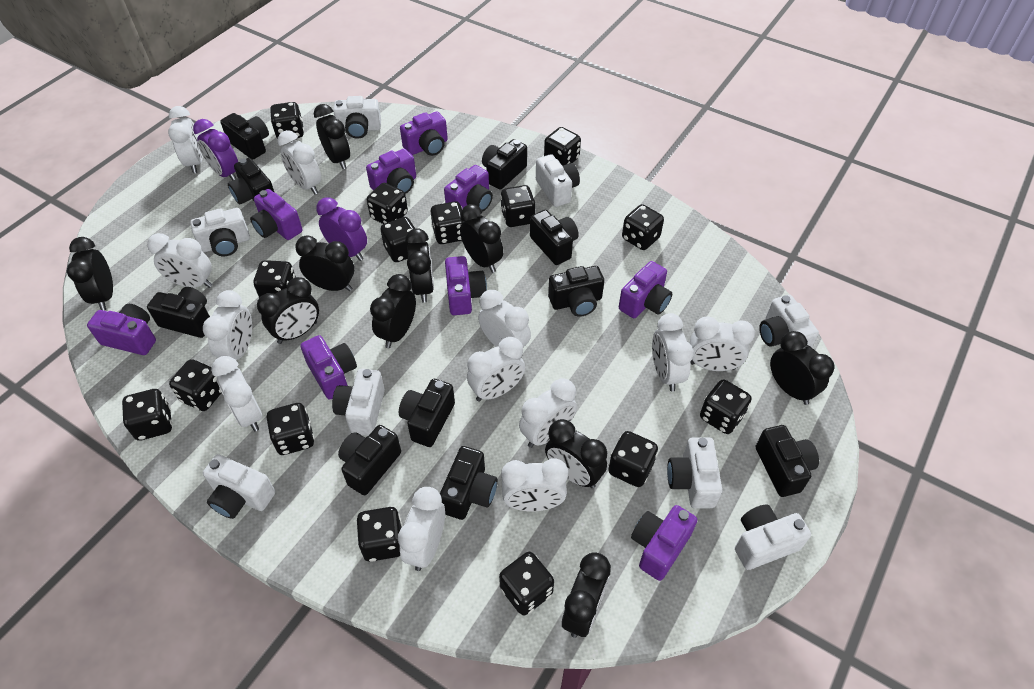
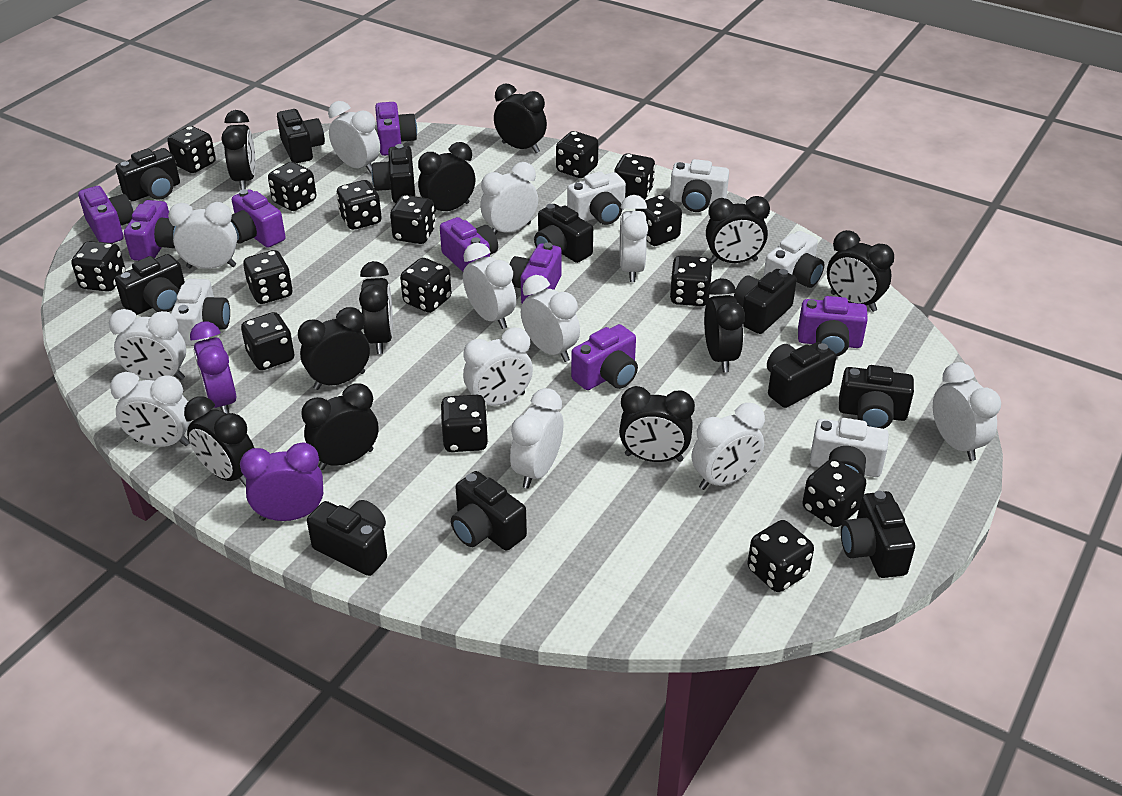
black camera: [147,287,210,338] [220,113,269,160] [228,158,274,204] [338,425,401,495] [399,379,455,447] [440,446,498,520] [482,139,527,189] [530,210,579,265] [548,266,604,317] [756,425,819,497] = 10 -> [115,254,185,315] [116,148,180,201] [277,109,325,163] [307,500,387,576] [372,144,415,203] [451,471,527,551] [534,204,593,263] [734,269,797,334] [767,342,836,408] [839,365,914,429] [841,491,915,578] = 11
black clock: [67,237,113,310] [257,277,319,344] [295,235,354,291] [314,104,350,169] [370,274,416,348] [405,228,434,303] [460,204,503,273] [545,419,607,488] [562,553,611,638] [770,331,835,405] = 10 -> [184,396,254,487] [222,110,256,190] [298,307,370,390] [301,383,378,470] [359,261,393,354] [418,142,475,213] [494,84,547,153] [619,386,695,462] [704,278,745,372] [706,196,770,263] [827,230,894,312] = 11
purple camera: [87,304,156,355] [250,189,303,240] [300,335,357,399] [366,149,416,194] [400,112,448,156] [444,165,493,212] [445,256,487,315] [619,261,672,318] [631,505,697,581] = 9 -> [78,186,134,243] [124,200,176,261] [231,189,286,248] [375,102,417,156] [440,217,498,272] [509,242,562,303] [571,324,638,390] [798,296,868,357] = 8
white camera: [190,208,250,256] [203,454,275,519] [332,369,385,436] [333,96,381,139] [536,154,580,207] [667,437,722,509] [735,505,811,570] [759,295,819,348] = 8 -> [171,279,230,346] [567,171,626,225] [670,159,729,212] [763,231,824,288] [810,418,889,477] = 5

